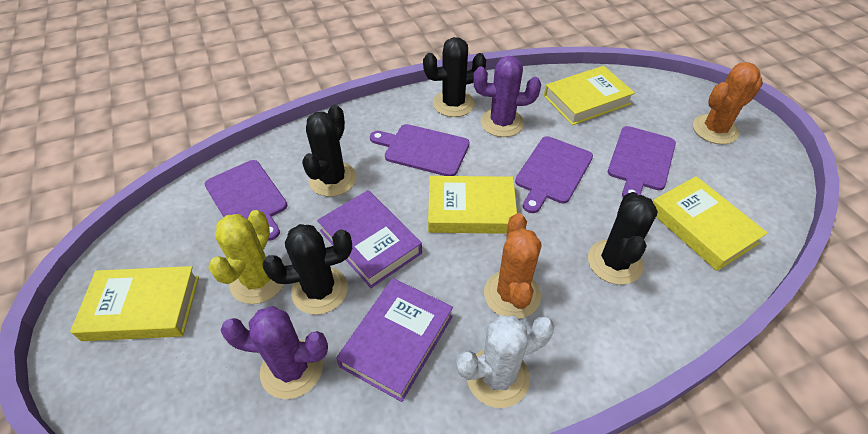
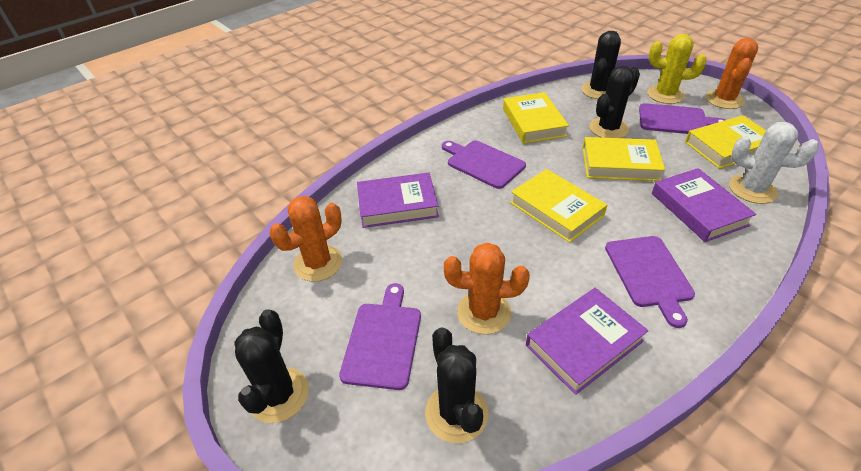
orange cactus: [484,213,542,319] [693,62,763,144] = 2 -> [269,196,342,282] [444,243,530,335] [705,38,758,109] = 3
purple book: [317,190,422,288] [336,278,453,402] = 2 -> [357,172,439,228] [526,288,648,395] [652,168,756,242] = 3
purple cactus: [221,306,328,399] [473,56,541,137] = 2 -> none = 0

